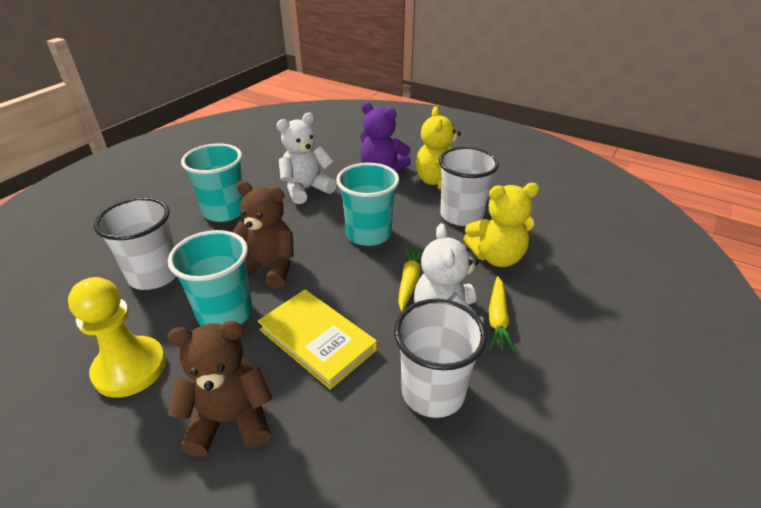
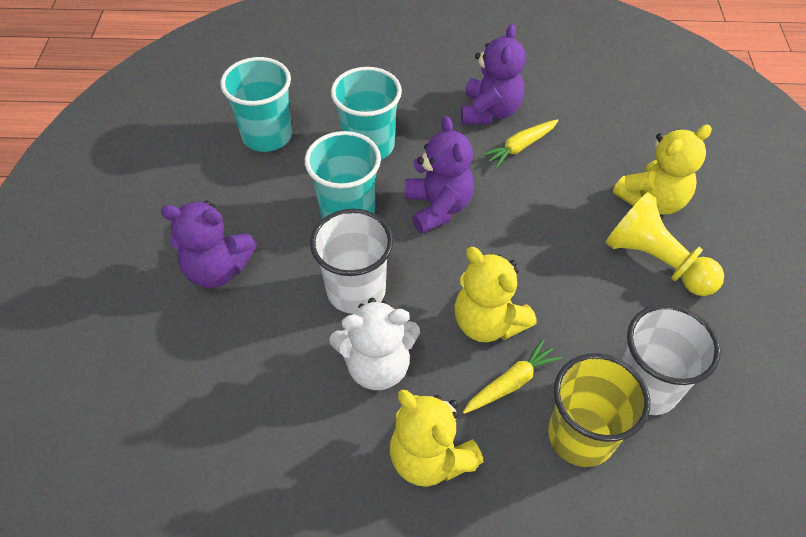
brown teddy bear: [167,321,273,457] [233,181,294,288] = 2 -> none = 0
purple teddy bear: [360,102,411,172] = 1 -> [161,200,257,288] [405,116,474,234] [461,24,526,125] = 3
white cup: [94,197,176,290] [394,299,487,418] [439,147,499,226] = 3 -> [310,209,393,314] [622,304,721,415] = 2
white teddy bear: [276,113,337,204] [414,223,484,322] = 2 -> [329,298,420,390] = 1
yellow book: [258,289,377,389] = 1 -> none = 0
yellow cup: none = 0 -> [548,353,650,467] = 1
yellow teddy bear: [416,106,461,189] [463,183,539,267] = 2 -> [390,389,484,487] [454,247,537,342] [613,125,712,215] = 3

